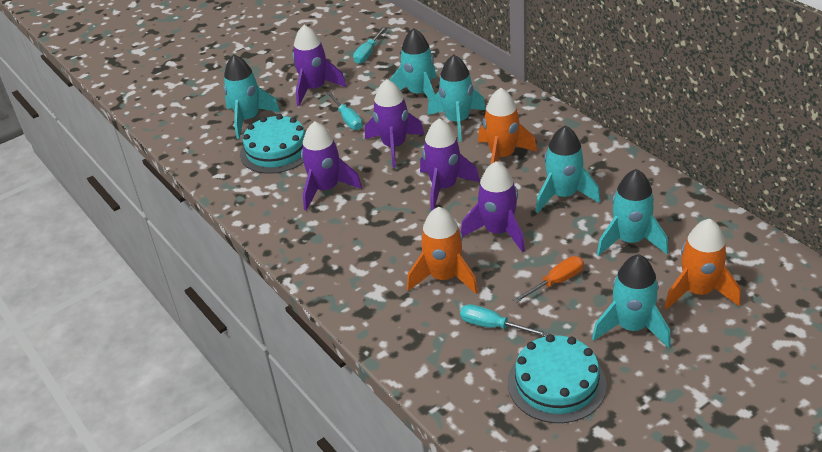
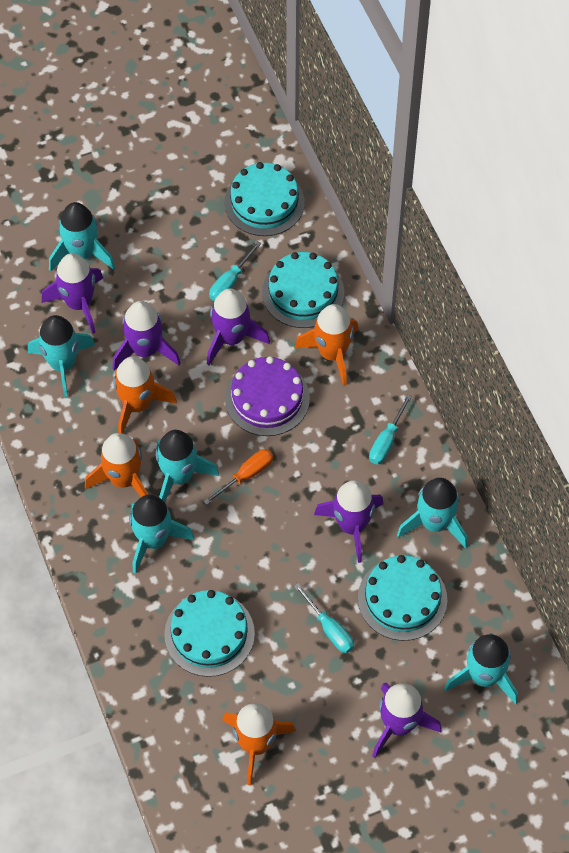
orange rocket: [407,207,478,294] [478,88,537,164] [664,219,741,310] = 3 -> [85,433,149,497] [113,356,177,433] [222,703,296,786] [294,304,358,386] = 4
purple cake: none = 0 -> [225,356,310,436] = 1
turquoise cake: [240,114,305,174] [508,334,607,423] = 2 -> [164,590,255,677] [224,162,305,236] [262,252,344,328] [358,555,447,641] = 4

